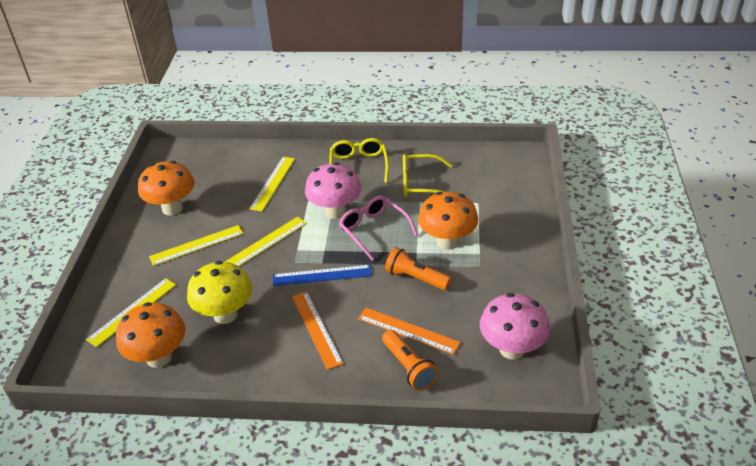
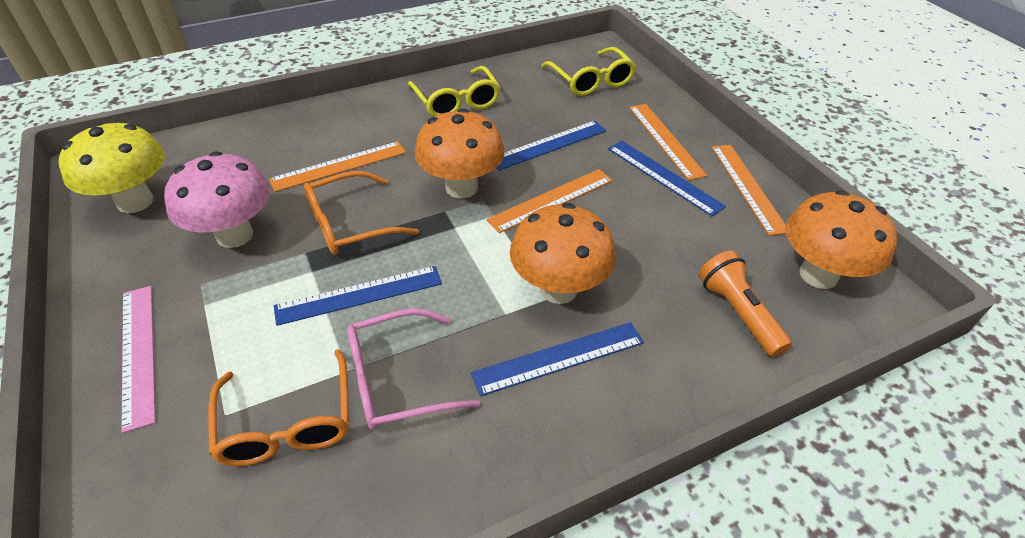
blue ruler: [273,265,372,286] = 1 -> [274,266,442,326] [471,322,644,396] [497,121,606,171] [608,141,726,216] = 4
orange flashlight: [382,330,438,390] [385,247,451,290] = 2 -> [699,251,792,357] = 1
orange glasses: none = 0 -> [208,349,349,466] [304,171,419,255] = 2
orange ruler: [292,291,343,370] [358,308,461,355] = 2 -> [269,141,406,192] [486,169,613,233] [629,104,707,181] [712,145,786,236] = 4
pink mushroom: [305,162,362,219] [480,293,550,360] = 2 -> [164,151,270,248] = 1
pink ruler: none = 0 -> [121,286,156,433] = 1
yellow ruler: [86,278,176,347] [149,225,243,266] [225,217,307,266] [249,157,295,211] = 4 -> none = 0

